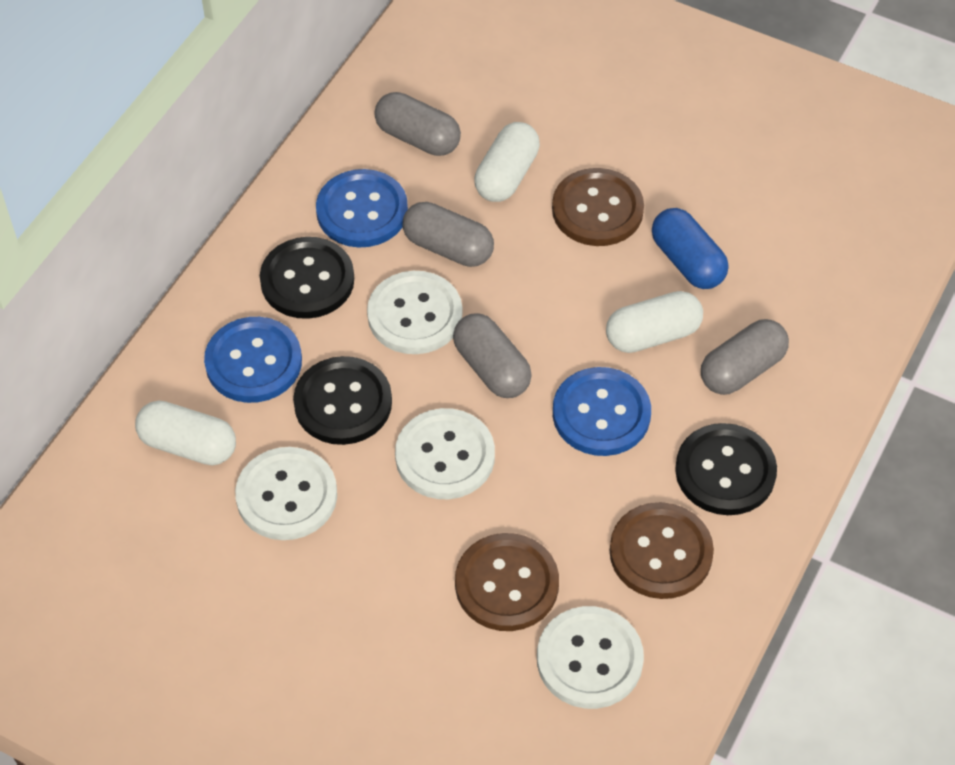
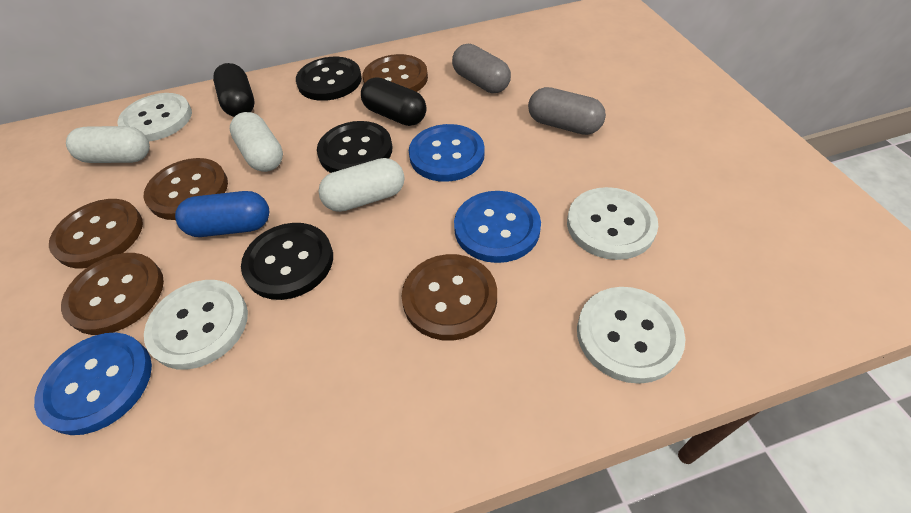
black capsule: none = 0 -> [213,63,254,117] [361,77,426,126] = 2
brown button: [455,533,559,631] [552,168,644,246] [610,502,714,599] = 3 -> [49,199,143,268] [61,253,164,335] [144,158,228,220] [363,54,428,92] [402,254,497,341] = 5
grey capsule: [374,92,461,156] [402,202,494,267] [453,313,532,398] [701,319,789,395] = 4 -> [452,44,511,93] [528,87,606,135] = 2

